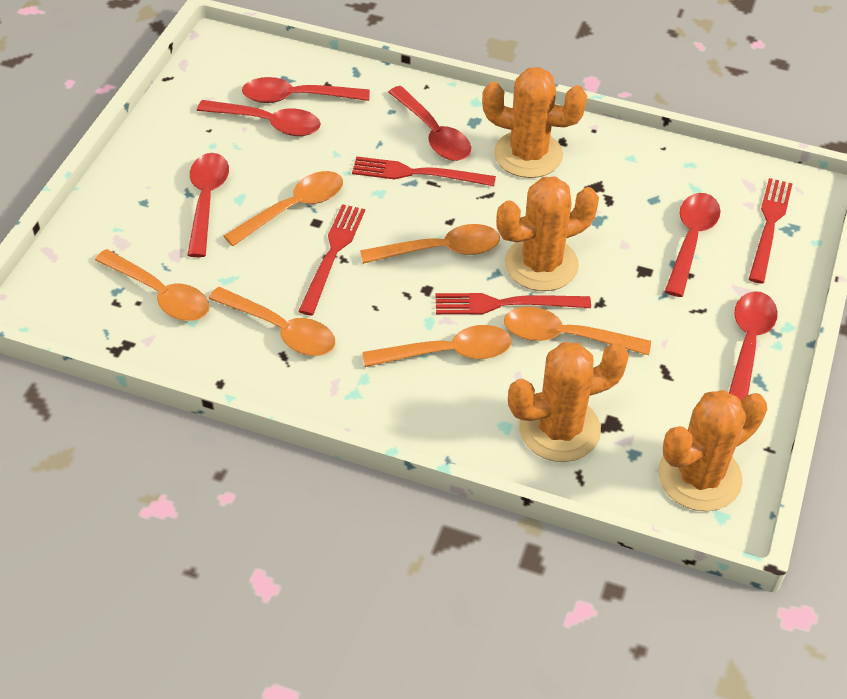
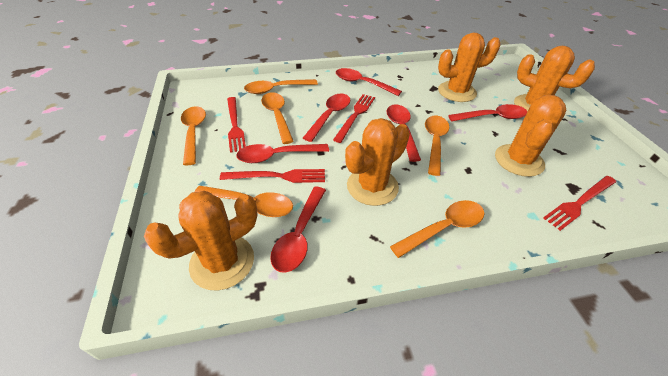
orange cactus: [482,67,587,178] [496,177,599,291] [508,342,629,462] [658,390,767,511] = 4 -> [144,191,258,290] [345,118,410,206] [438,32,501,102] [495,95,566,177] [514,46,595,112] = 5

